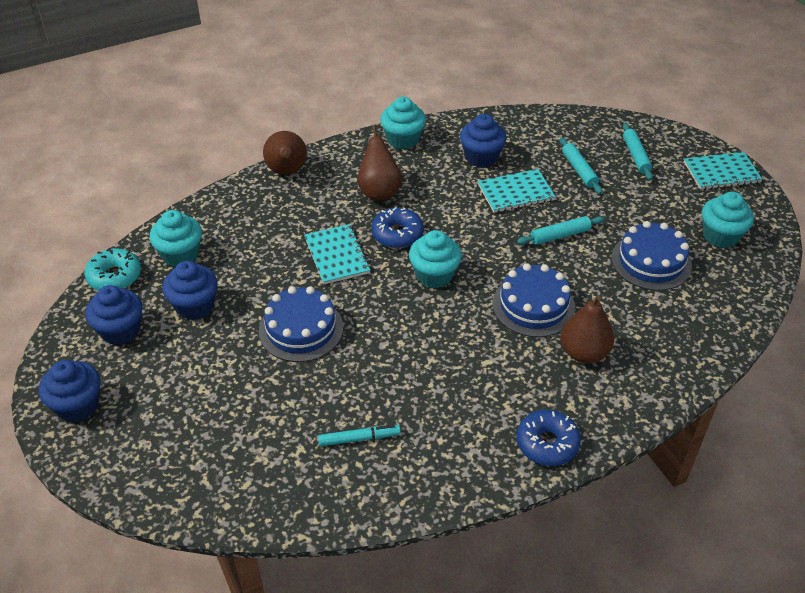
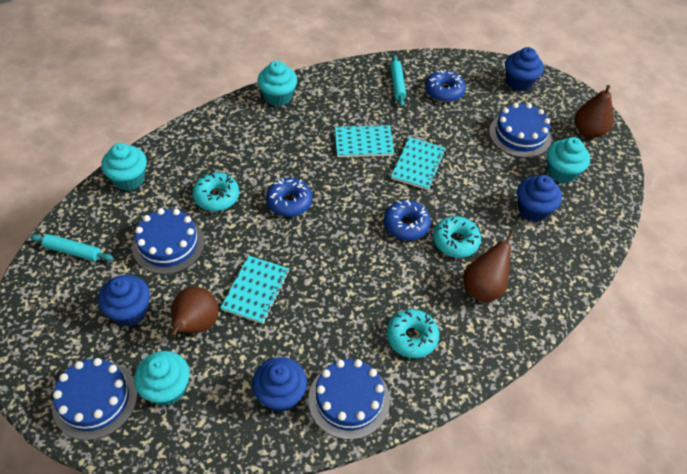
blue cake: [259,286,343,362] [493,263,575,337] [611,221,692,291] = 3 -> [52,358,137,440] [132,208,205,274] [308,359,390,440] [489,103,552,158] = 4
blue donut: [371,207,424,248] [517,409,581,466] = 2 -> [266,178,312,217] [384,200,431,240] [425,69,466,102] = 3
turquoise donut: [85,248,141,290] = 1 -> [192,172,239,211] [387,309,439,358] [433,216,481,258] = 3
turquoise marker: [318,424,401,446] = 1 -> none = 0
turquoise rolling pin: [517,216,604,245] [560,138,602,194] [623,123,653,180] = 3 -> [30,234,113,261] [390,55,406,107] = 2

